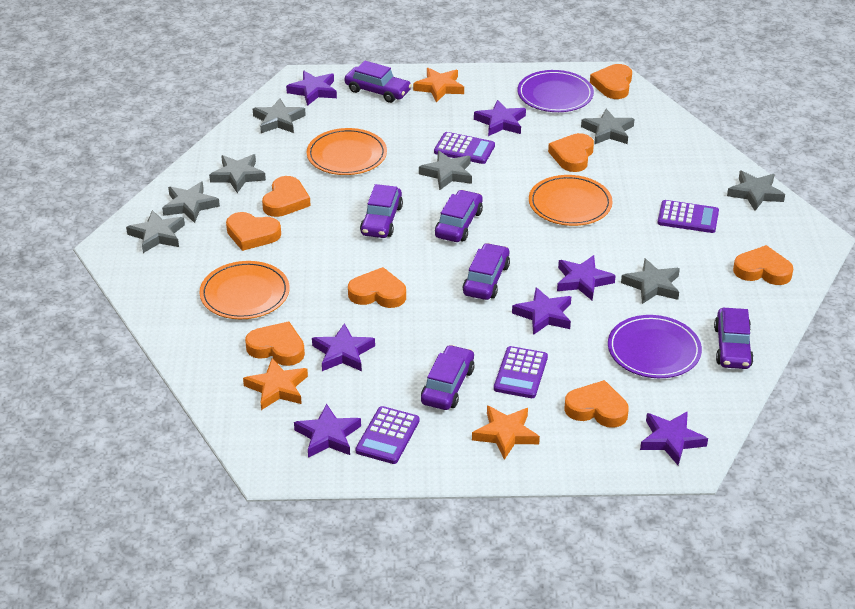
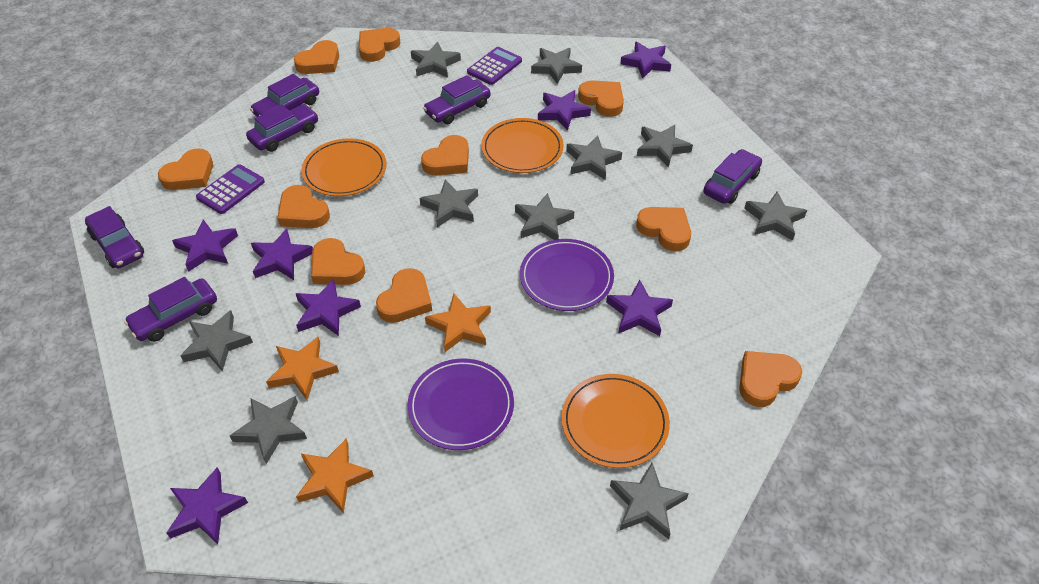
grey star: [126,210,185,253] [162,182,220,223] [209,154,266,193] [253,98,306,133] [419,151,472,190] [581,109,634,145] [621,259,680,304] [727,171,785,211] = 8 -> [180,310,253,371] [230,396,307,464] [411,42,461,78] [420,179,478,228] [515,193,574,240] [531,48,582,84] [566,136,622,180] [610,463,689,539] [637,125,693,167] [744,192,807,241] = 10
orange heart: [226,212,281,251] [245,321,305,366] [262,176,311,217] [348,267,406,308] [548,133,594,172] [564,380,629,428] [590,64,632,99] [733,245,793,285] = 8 -> [158,148,213,190] [277,185,330,228] [294,40,339,74] [311,238,365,285] [359,28,400,62] [376,268,432,323] [421,135,469,175] [578,80,624,117] [636,207,691,251] [739,351,802,407] = 10
purple calculator: [356,406,420,464] [434,132,495,164] [494,346,548,398] [657,200,719,233] = 4 -> [196,164,265,214] [467,47,522,85] = 2

